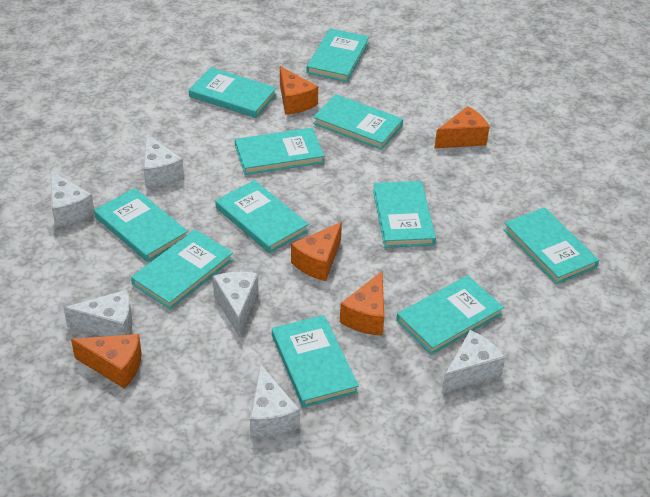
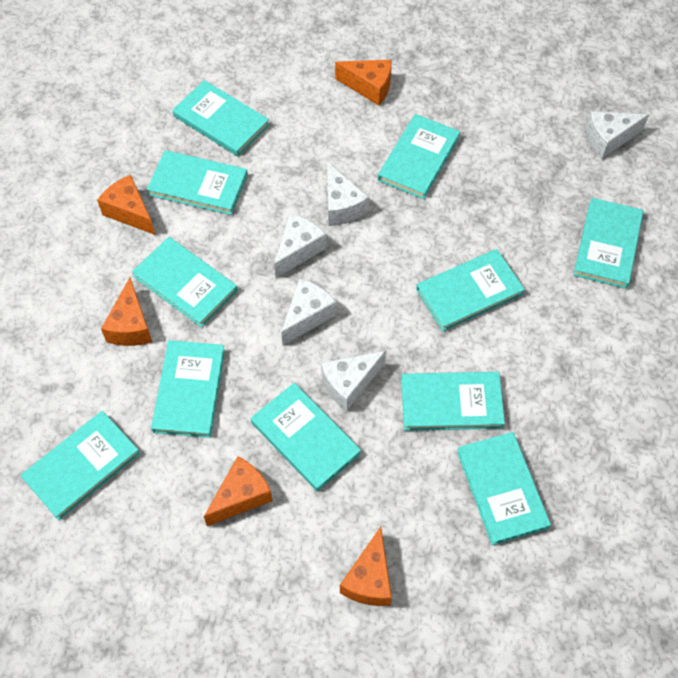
white cheese: [51,171,94,227] [64,290,132,337] [144,133,184,188] [213,272,258,337] [250,365,300,438] [442,330,506,393] = 6 -> [274,214,326,278] [281,278,336,345] [321,351,386,411] [327,162,369,226] [585,111,649,159] = 5

